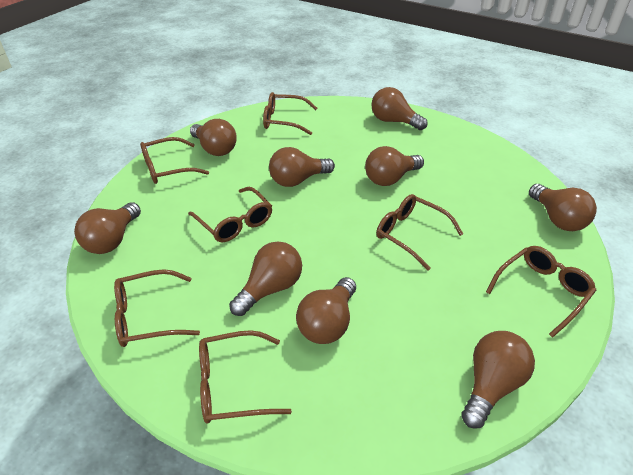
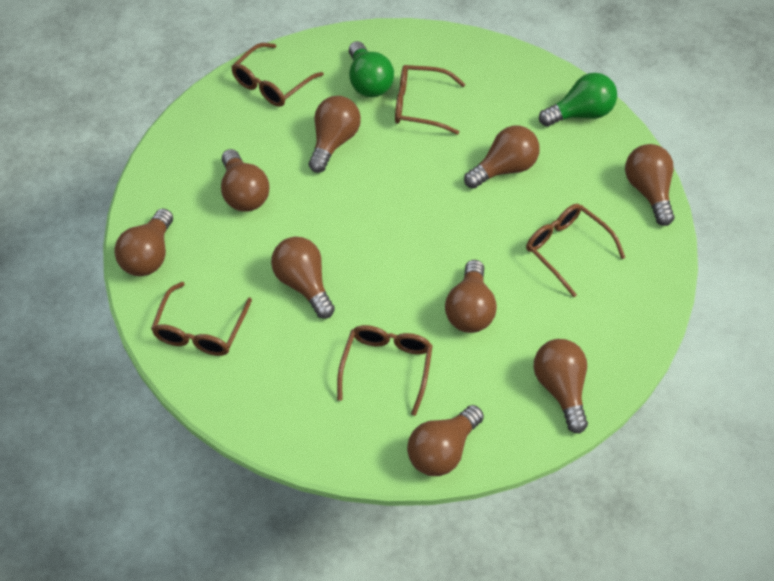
brown glasses: [114,269,200,347] [140,137,209,184] [188,187,272,242] [199,330,292,424] [263,92,317,135] [376,194,463,271] [486,246,596,338] = 7 -> [151,282,252,356] [231,43,324,107] [337,325,433,416] [395,65,465,135] [526,204,625,297] = 5
green light bulb: none = 0 -> [349,41,394,97] [539,73,617,127] = 2

